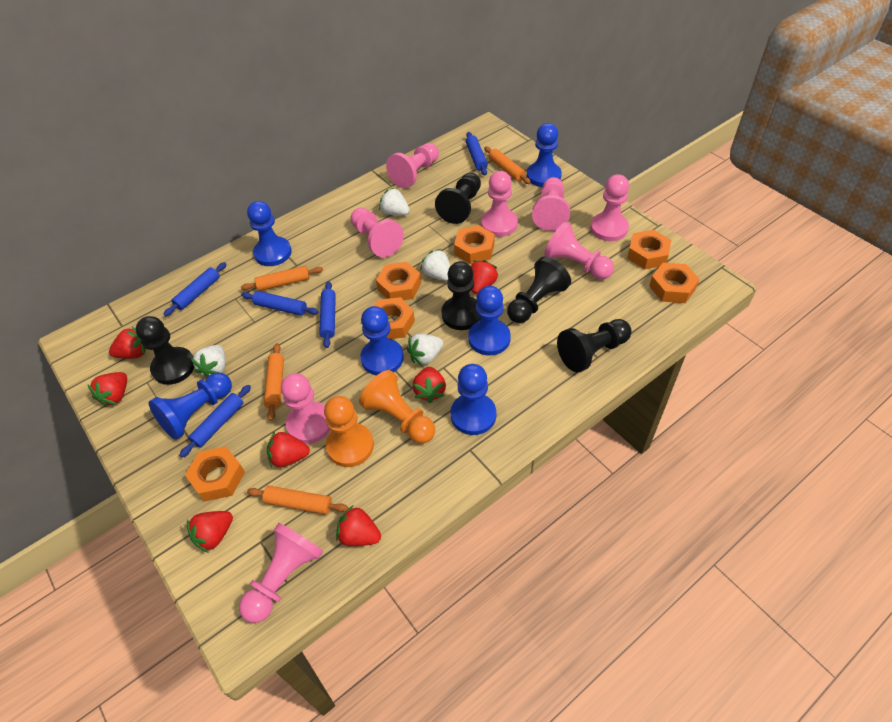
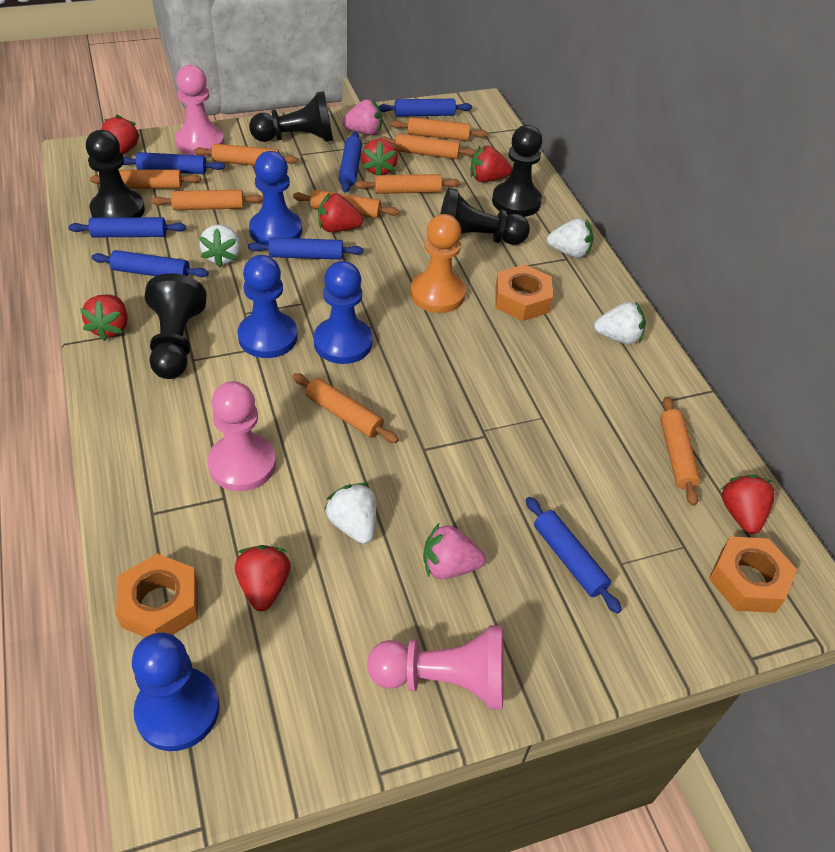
blue pawn: [149,373,232,440] [247,201,292,266] [360,306,404,376] [450,364,496,435] [468,286,511,355] [527,123,562,187] = 6 -> [132,632,219,751] [238,255,298,358] [249,151,302,245] [314,261,373,364] = 4
blue rolling pin: [163,262,227,316] [179,385,251,457] [241,291,319,316] [319,281,336,348] [466,132,488,175] = 5 -> [68,217,186,237] [91,250,209,277] [123,152,225,174] [248,237,363,260] [339,131,362,193] [378,99,472,117] [526,497,622,614] = 7
orange nut: [185,446,245,502] [374,297,415,339] [376,262,421,300] [454,225,495,264] [627,230,671,269] [649,263,699,303] = 6 -> [116,554,198,637] [495,264,553,321] [709,536,797,613] = 3
orange pawn: [324,396,374,467] [359,370,435,444] = 2 -> [410,214,466,313] = 1
orange rolling pin: [241,266,323,291] [247,486,348,514] [264,343,284,421] [484,146,531,184] = 4 -> [90,169,201,189] [151,190,263,210] [194,144,298,166] [292,373,399,443] [293,190,399,218] [355,174,460,194] [378,134,476,159] [390,117,488,141] [660,397,700,506] = 9
pink pawn: [239,523,323,623] [281,373,330,444] [350,208,404,257] [386,143,439,188] [481,171,518,237] [532,177,570,231] [544,222,614,280] [590,174,629,241] = 8 -> [175,65,224,156] [208,381,276,491] [367,625,504,709] = 3
pink strawberry: none = 0 -> [342,99,382,135] [423,522,486,579] = 2

